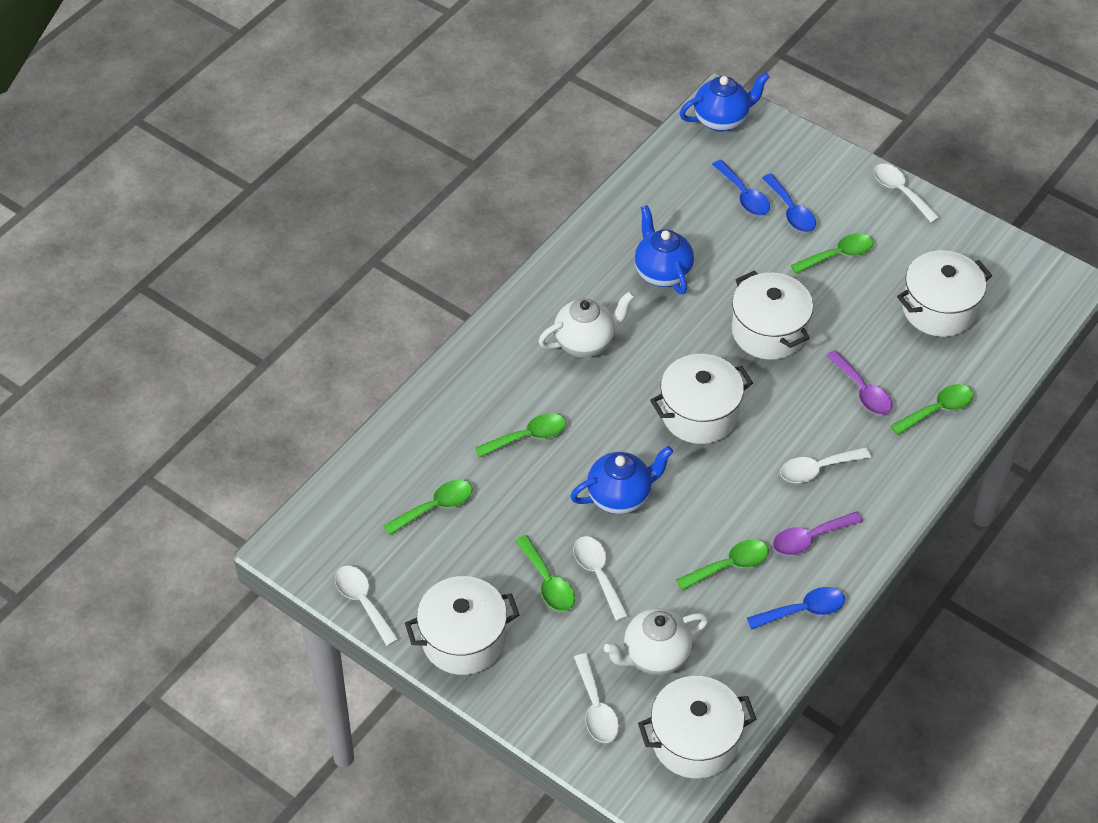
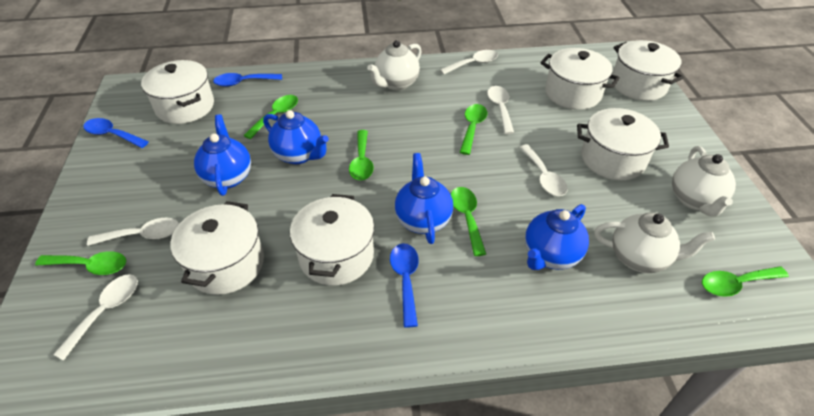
blue teapot: [570,446,673,514] [634,205,694,294] [679,72,770,132] = 3 -> [194,115,251,196] [263,110,329,164] [395,153,453,244] [525,204,589,270] = 4
purple spoon: [773,511,863,555] [826,350,893,415] = 2 -> none = 0
white pot: [405,576,519,675] [638,676,756,779] [650,354,753,444] [732,270,813,360] [897,251,992,337] = 5 -> [141,60,214,124] [170,201,264,295] [290,194,374,286] [540,48,620,110] [577,108,669,180] [611,40,684,101] = 6
white teapot: [538,291,635,357] [604,608,709,675] = 2 -> [367,40,422,91] [594,212,715,273] [672,146,736,217] = 3

